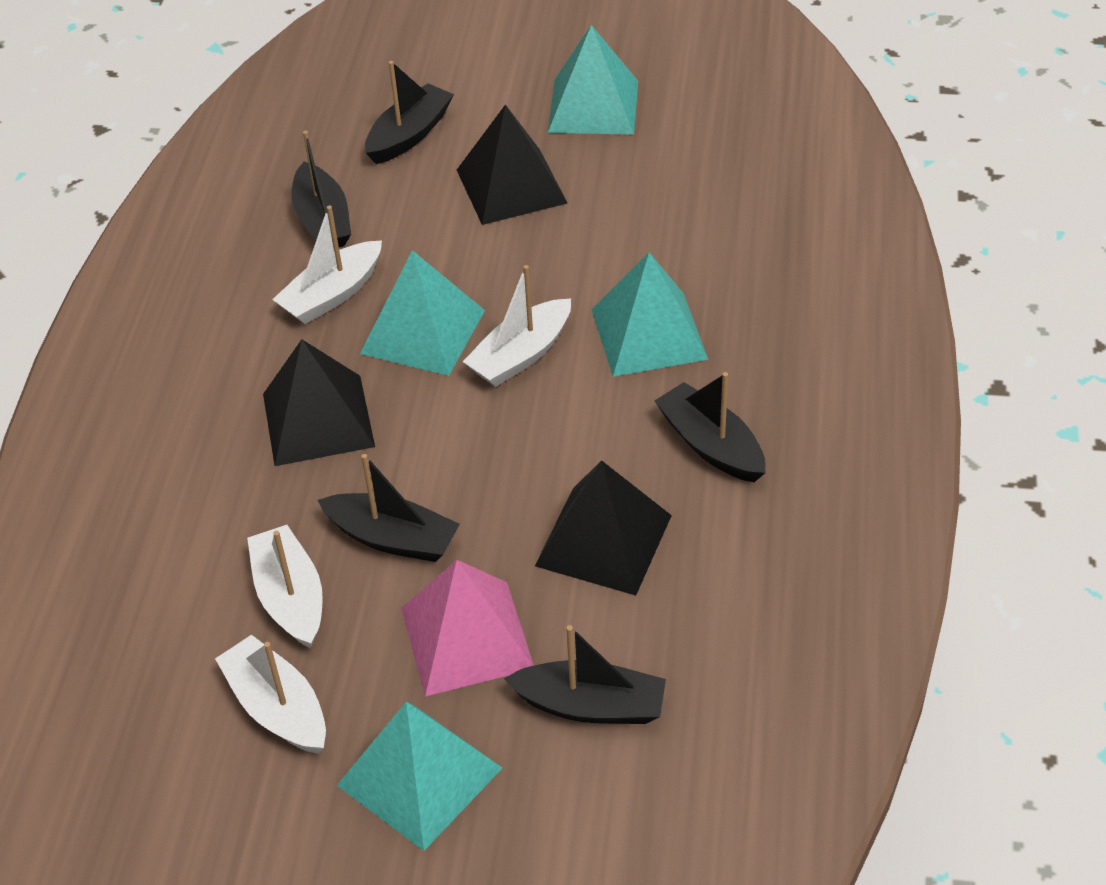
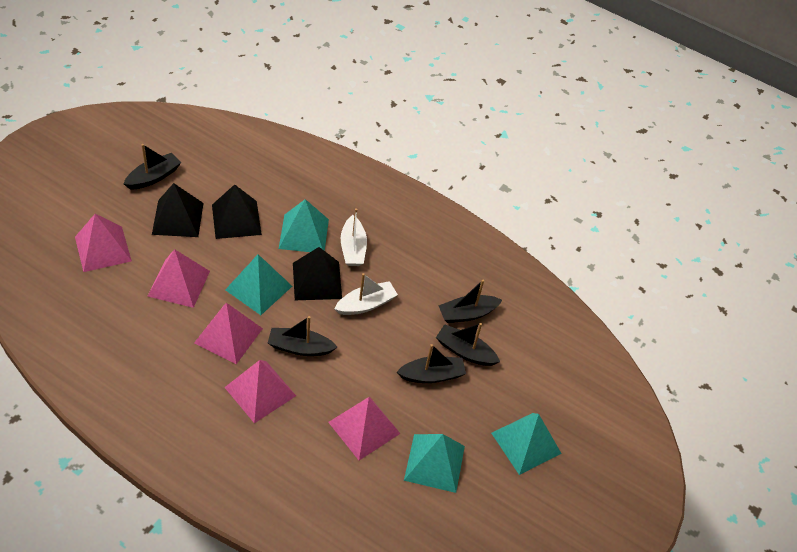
pink pyramid: [401,560,534,696] = 1 -> [75,214,132,272] [148,249,210,308] [194,303,263,364] [224,360,296,423] [328,396,401,460] = 5
white boat: [215,635,326,754] [247,525,323,649] [272,205,382,324] [463,265,571,387] = 4 -> [334,273,398,315] [341,208,367,266] = 2

